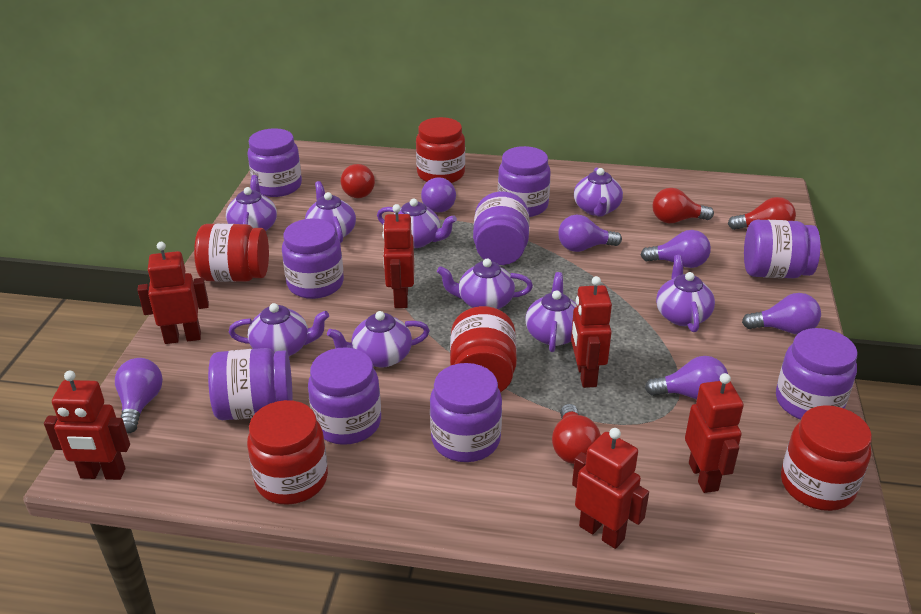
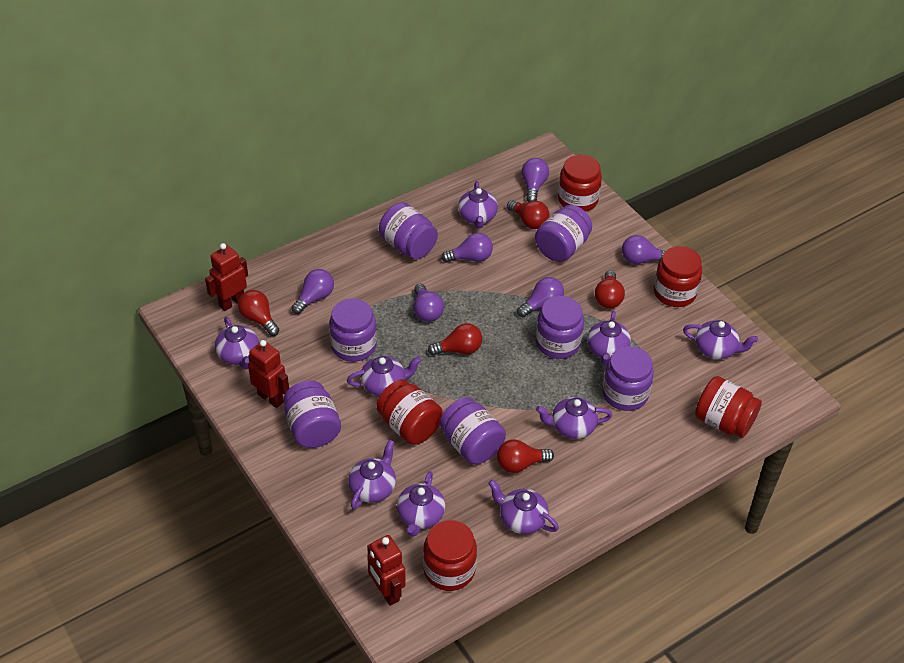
purple jar: [208,348,292,420] [247,128,302,197] [282,218,344,299] [308,347,381,445] [430,363,502,462] [473,191,529,265] [498,146,551,217] [744,220,821,278] [776,328,858,420] = 9 -> [283,380,341,448] [329,298,377,362] [379,202,438,259] [439,397,506,464] [535,205,592,262] [536,296,584,359] [602,346,654,411] = 7
red light bulb: [341,164,375,198] [552,404,601,464] [653,188,714,223] [728,197,796,230] = 4 -> [238,290,279,336] [428,323,482,356] [497,439,554,473] [507,200,549,229] [595,270,625,308] = 5
red robot: [44,371,130,480] [137,242,209,344] [382,204,414,308] [571,276,612,388] [572,428,649,549] [685,373,744,493] = 6 -> [205,243,248,311] [248,340,289,408] [367,535,406,606] = 3

